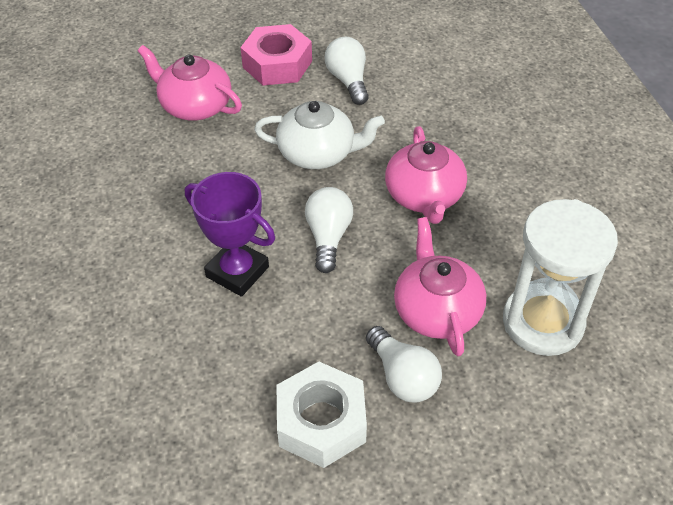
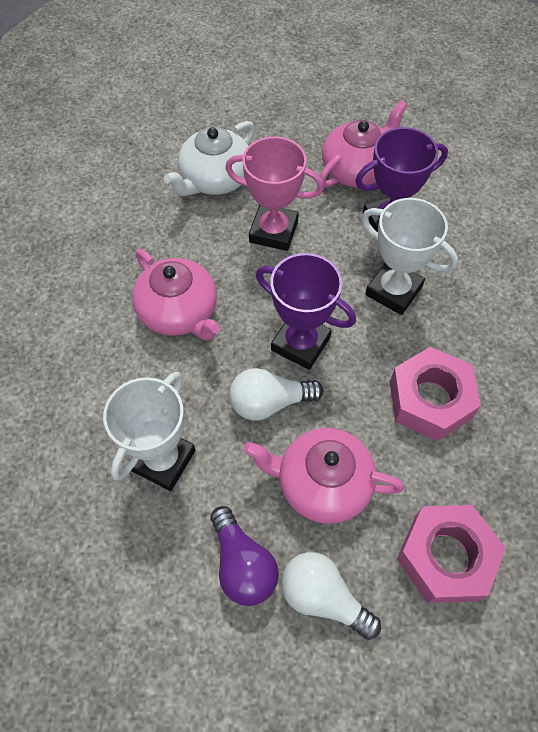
pink nut: [240,24,312,86] = 1 -> [390,347,481,441] [397,505,506,603] = 2
pink trophy: none = 0 -> [225,137,324,251] = 1
purple light bulb: none = 0 -> [210,506,279,606] = 1
purple trophy: [185,172,275,297] = 1 -> [256,253,356,370] [355,127,448,232] = 2
white hourglass: [503,199,618,356] = 1 -> none = 0
white light bulb: [305,187,353,273] [325,37,369,105] [366,326,442,402] = 3 -> [229,368,323,421] [281,552,381,640] = 2
white nut: [277,362,367,468] = 1 -> none = 0
white trophy: none = 0 -> [103,372,196,491] [362,198,458,315] = 2

